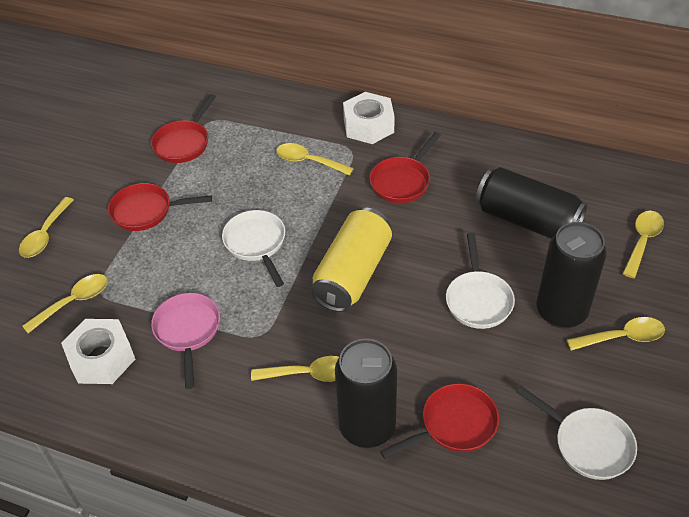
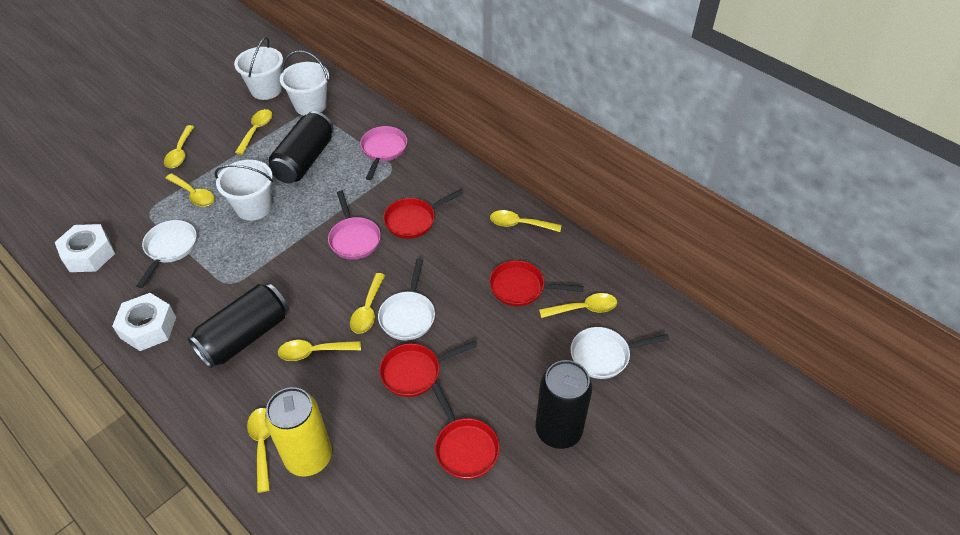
pink pan: [151,293,220,389] = 1 -> [328,191,381,260] [360,126,407,180] = 2
white bucket: none = 0 -> [214,160,273,221] [234,37,283,100] [280,51,329,115] = 3
yellow spoon: [19,197,74,258] [22,274,108,333] [251,356,339,382] [276,143,354,176] [567,317,665,351] [623,211,664,278] = 6 -> [164,125,194,168] [165,173,215,207] [235,109,272,155] [247,408,270,493] [278,340,361,361] [350,273,385,334] [490,210,561,232] [539,293,617,318] = 8

